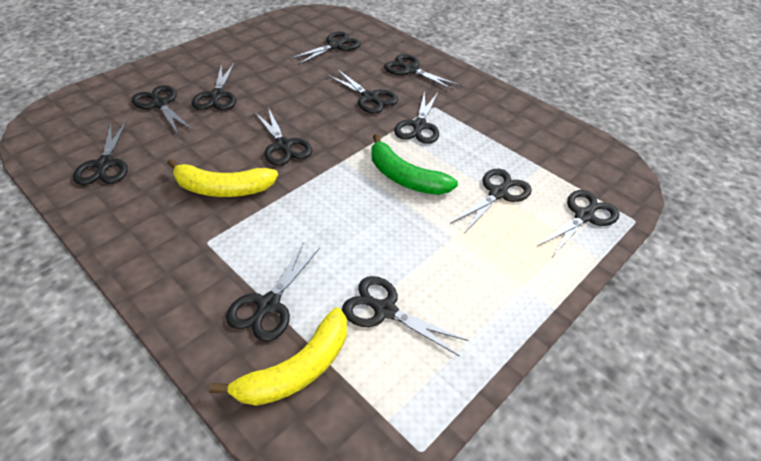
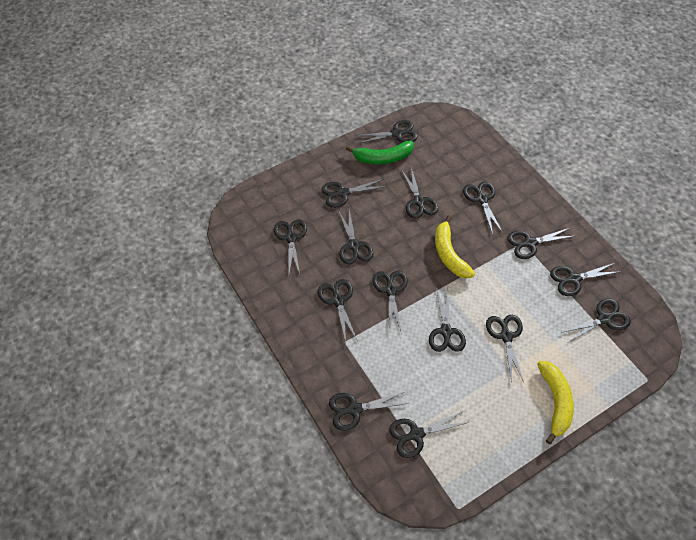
black scissors: [73,121,128,185] [132,85,193,134] [192,64,236,110] [226,242,320,341] [255,107,312,166] [290,31,361,65] [328,70,398,114] [342,276,468,357] [384,54,460,90] [394,91,439,144] [450,169,532,234] [537,190,619,257] = 12 -> [274,219,307,274] [318,279,357,342] [322,179,387,208] [329,392,409,431] [339,210,373,264] [356,120,418,144] [373,271,408,333] [389,411,469,458] [401,167,438,219] [429,288,466,352] [463,182,503,235] [486,315,524,383] [507,228,574,259] [550,263,621,296] [560,298,631,342] = 15

